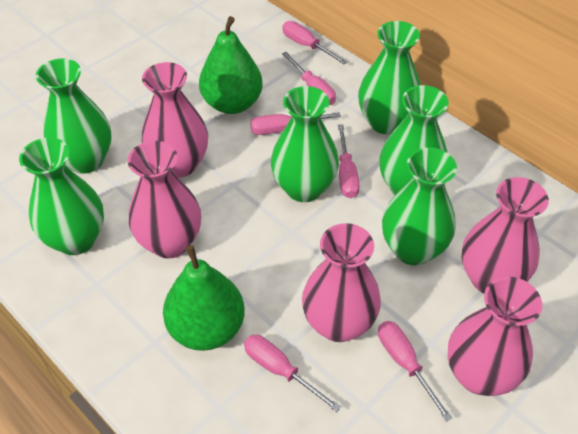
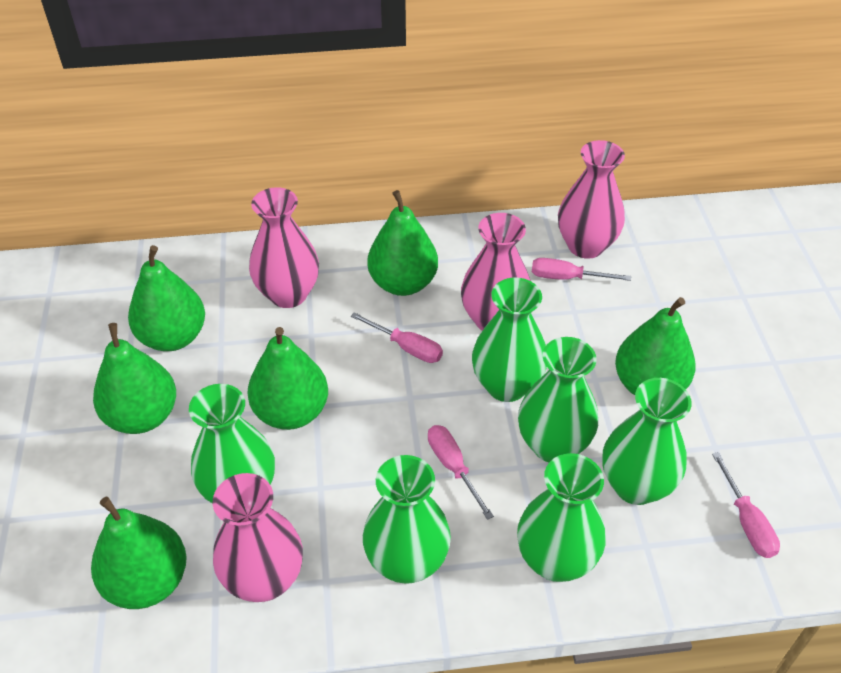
green pear: [163,245,245,351] [199,16,263,114] = 2 -> [91,497,187,609] [93,323,176,434] [128,245,205,351] [247,327,328,430] [367,190,438,296] [615,297,696,395] = 6
pink screwdriver: [244,335,341,412] [250,112,341,135] [282,21,347,64] [282,52,336,105] [338,124,360,198] [378,321,452,422] = 6 -> [351,312,443,363] [428,425,494,520] [532,258,631,281] [712,452,780,558] = 4
pink vase: [128,141,201,259] [142,62,208,178] [302,223,381,342] [448,277,542,396] [462,177,549,293] = 5 -> [212,473,303,602] [249,187,319,308] [461,213,531,331] [558,140,625,259] = 4

